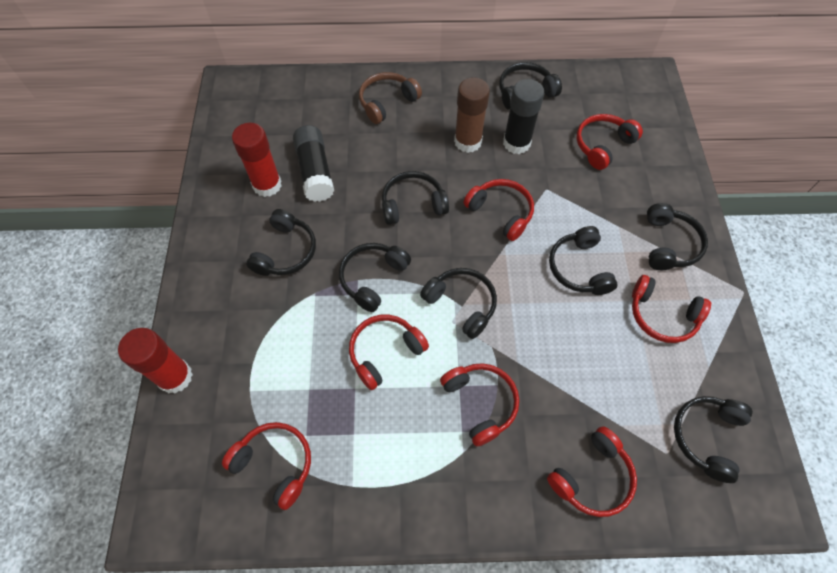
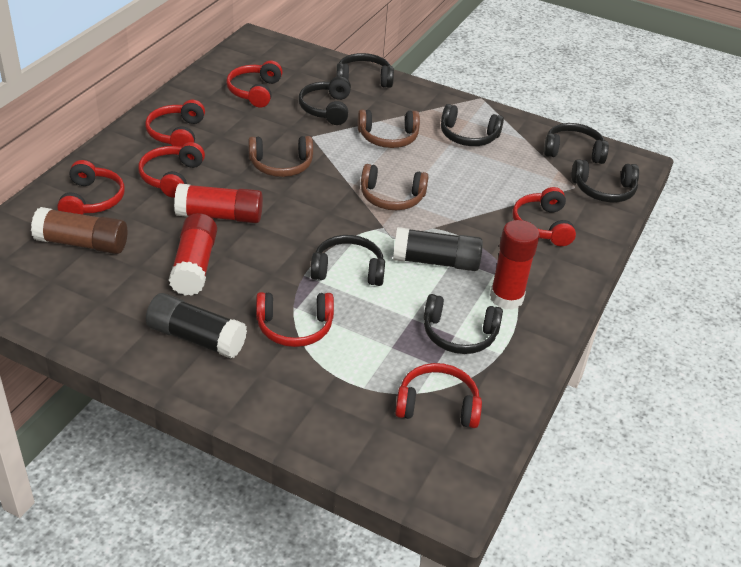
black headphones: [246,209,316,276] [339,243,411,312] [382,171,449,225] [420,268,497,339] [499,62,562,110] [549,226,618,295] [647,203,708,270] [674,396,753,483] = 8 -> [298,76,351,125] [310,235,385,286] [336,53,394,88] [424,294,503,354] [441,104,504,146] [544,123,609,164] [572,159,639,202] = 7
brown headphones: [359,72,422,124] = 1 -> [248,136,313,177] [358,109,420,148] [361,164,429,210] = 3
red glue stick: [118,328,193,394] [232,123,282,197] = 2 -> [169,213,217,296] [174,183,263,223] [490,220,540,310] = 3

